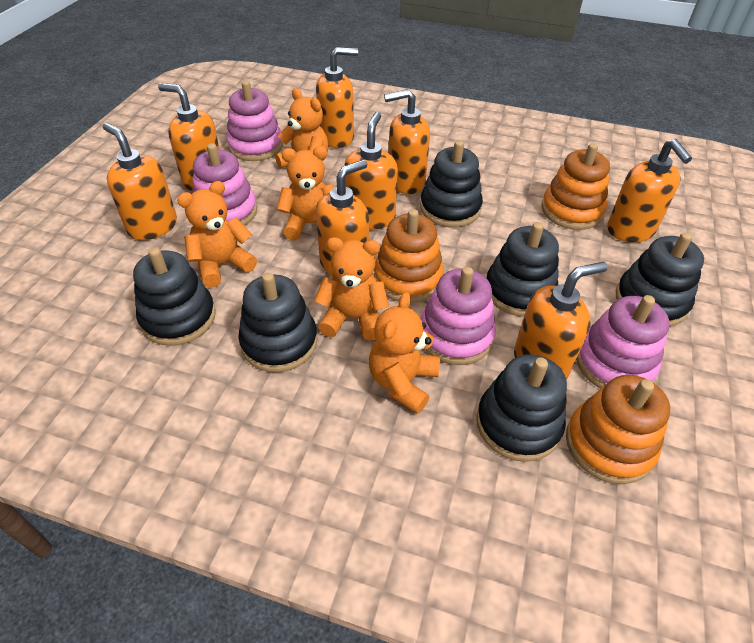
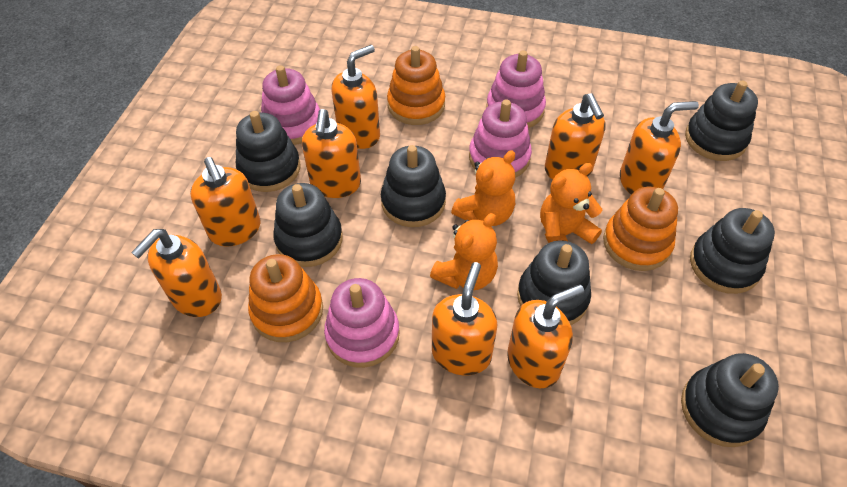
black stacking toy: [133,247,216,346] [238,273,317,372] [420,140,483,227] [476,354,567,462] [487,222,559,317] [616,232,704,327] = 6 -> [236,111,301,192] [273,183,343,267] [381,145,446,227] [517,240,591,325] [681,353,779,447] [685,81,758,161] [690,208,775,294] = 7
orange teddy bear: [177,181,257,288] [275,88,328,169] [277,146,334,241] [314,237,389,341] [369,292,440,414] = 5 -> [430,213,498,290] [451,150,515,226] [540,163,602,244] = 3

